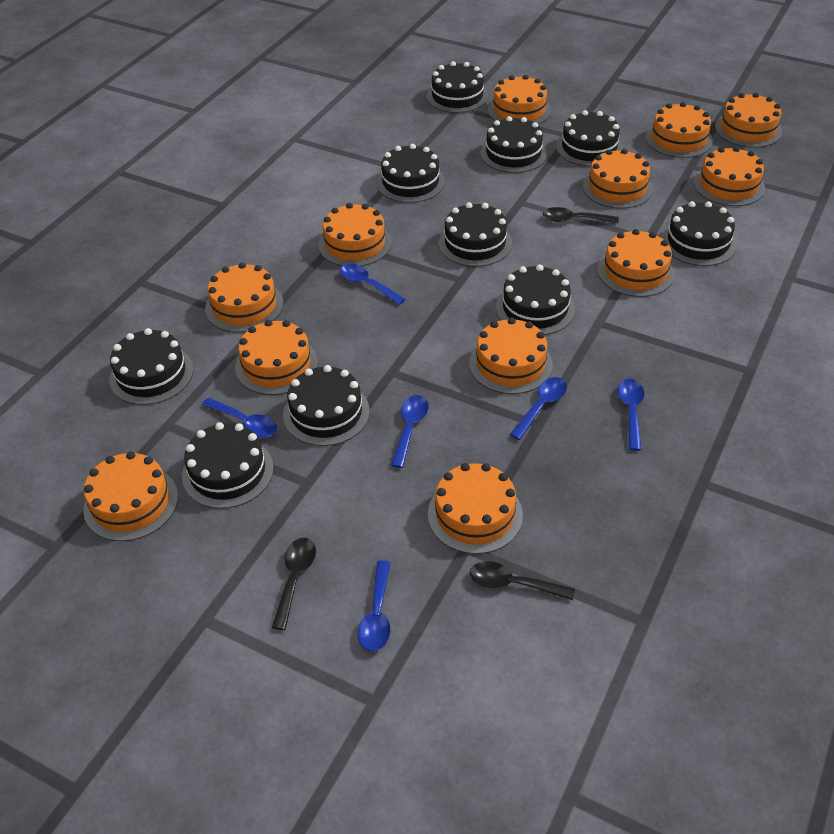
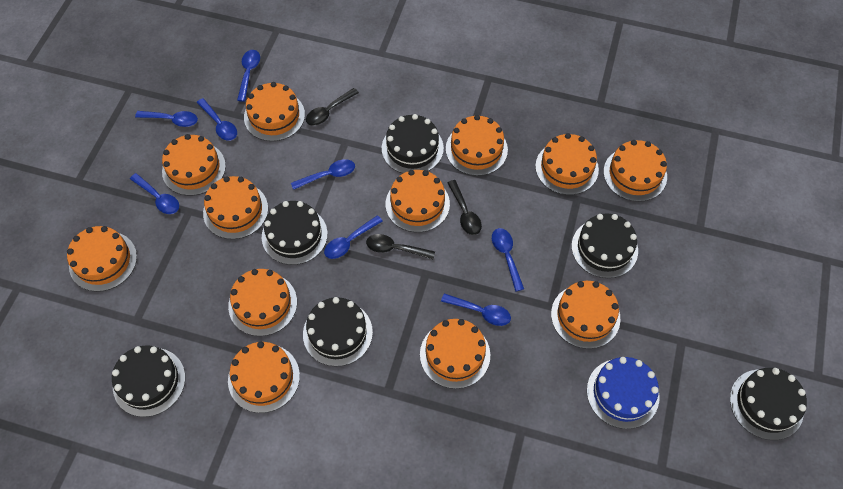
black cake: [109,328,193,405] [182,422,274,509] [283,365,370,446] [377,144,445,203] [427,61,488,113] [439,202,512,267] [480,116,547,173] [496,264,575,335] [556,110,623,167] [661,201,737,266] = 10 -> [112,345,185,417] [262,201,328,265] [303,297,373,366] [382,114,444,173] [572,213,638,278] [730,368,807,440] = 6
blue cake: none = 0 -> [587,357,659,429] = 1
blue spoon: [202,397,277,438] [340,264,406,305] [358,560,391,651] [391,395,429,468] [509,377,567,440] [617,379,644,451] = 6 -> [130,173,179,214] [135,111,198,127] [196,98,237,141] [237,50,260,102] [291,159,355,190] [324,215,383,259] [441,293,511,326] [492,228,524,291] = 8

